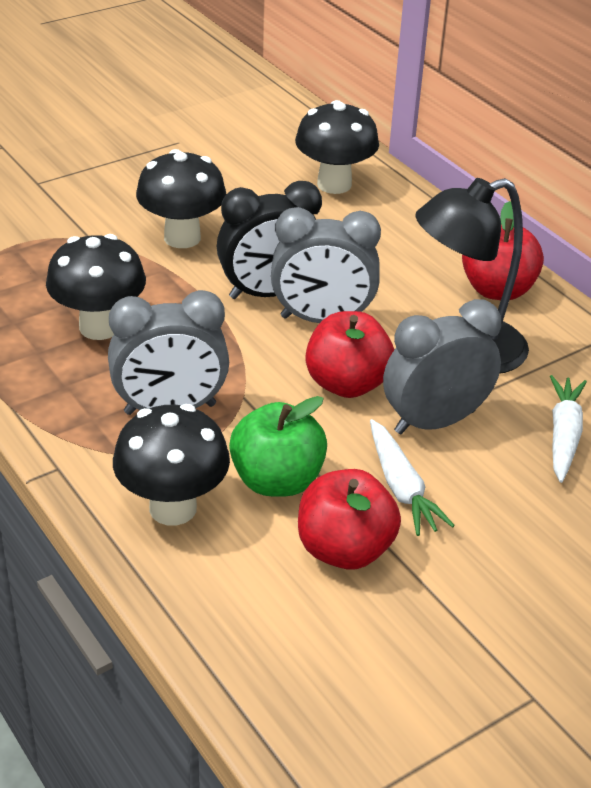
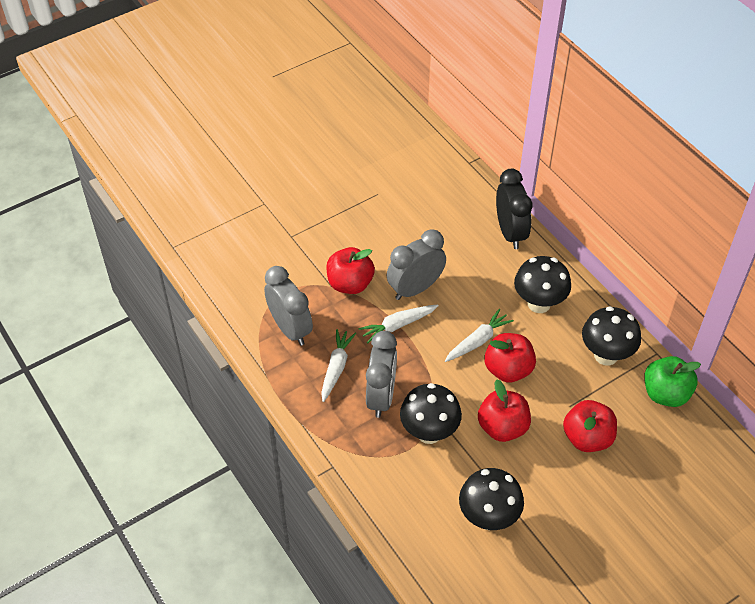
black lamp: [415,178,529,374] = 1 -> none = 0
red apple: [298,469,401,570] [305,311,394,398] [462,201,544,300] = 3 -> [326,247,375,294] [478,379,531,442] [484,333,536,383] [563,400,617,452] = 4
white carrot: [370,419,455,536] [550,375,587,483] = 2 -> [321,329,356,402] [358,304,439,344] [445,309,514,362] = 3

